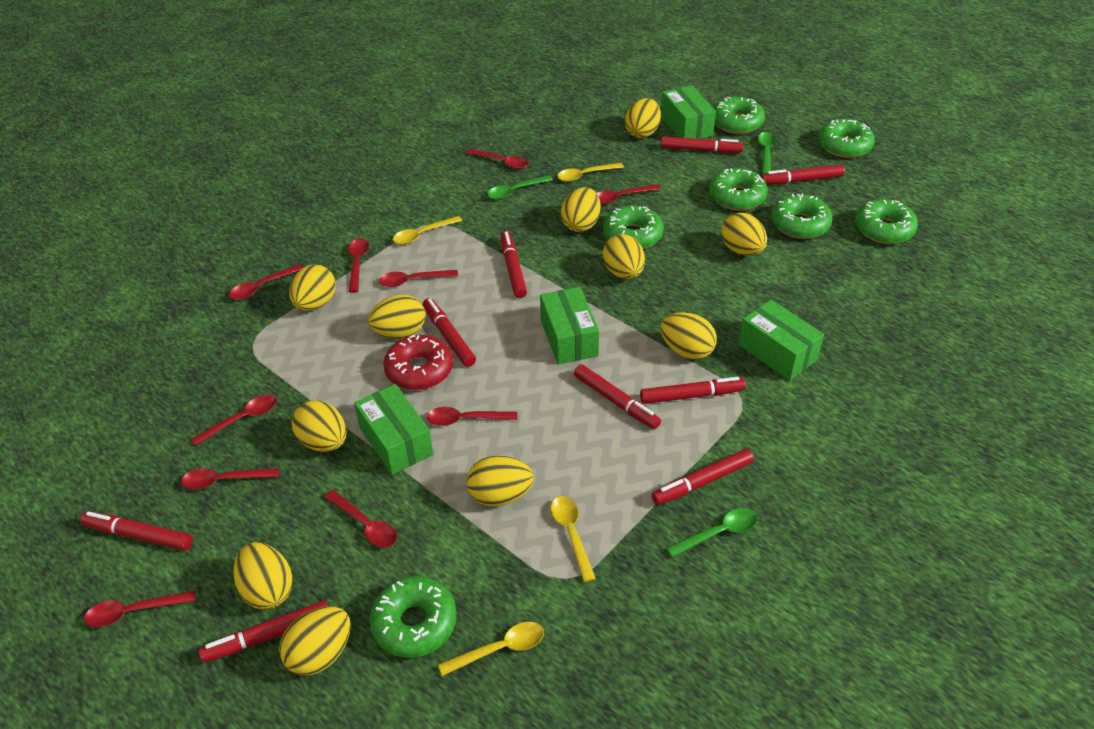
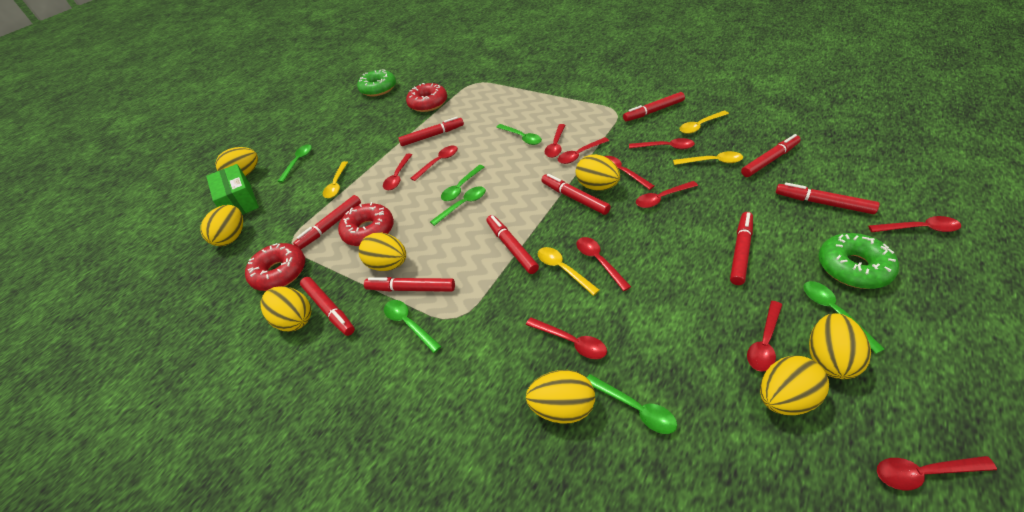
green box: [354,384,433,475] [540,287,599,364] [661,85,716,139] [738,300,824,381] = 4 -> [206,164,259,215] = 1
green donut: [370,576,457,658] [603,205,664,249] [709,168,768,211] [713,97,765,134] [771,194,833,239] [818,119,875,158] [855,199,918,244] = 7 -> [357,69,396,97] [818,233,899,289] = 2
green spoon: [487,175,553,199] [666,508,758,558] [757,132,776,174] = 3 -> [277,144,312,183] [384,300,442,353] [430,187,486,226] [441,165,484,201] [496,124,542,145] [587,374,677,434] [804,281,885,354] = 7
red donut: [383,335,453,390] = 1 -> [245,243,305,291] [338,202,394,246] [406,83,447,112] = 3
red marker: [80,511,193,551] [199,600,328,663] [423,298,476,367] [500,231,527,298] [574,364,661,429] [640,377,746,404] [651,449,754,505] [661,136,743,153] [761,165,845,185] = 9 -> [293,195,361,250] [300,277,355,336] [364,277,455,292] [398,117,464,146] [486,215,539,274] [542,174,611,215] [623,92,685,122] [730,212,753,285] [741,134,801,177] [776,183,880,214] = 10
red spoon: [84,591,196,627] [181,468,279,490] [191,395,277,446] [229,264,303,300] [325,490,397,548] [348,238,369,293] [379,270,458,287] [427,407,518,426] [466,149,529,169] [597,184,661,204] = 10 -> [383,154,412,190] [410,146,458,181] [526,317,607,359] [545,124,565,158] [558,137,609,164] [577,237,631,291] [604,156,654,190] [629,138,695,149] [636,181,698,208] [747,301,782,372] [868,216,961,232] [877,456,997,490] = 12
yellow egg: [234,542,293,610] [279,606,351,676] [289,264,336,311] [292,400,347,452] [368,295,425,338] [467,455,534,506] [561,187,601,232] [603,234,645,279] [625,98,661,138] [661,312,717,360] [721,213,767,256] = 11 -> [200,205,243,246] [215,147,258,176] [260,286,311,332] [359,232,406,271] [526,370,595,424] [576,154,620,191] [760,356,829,415] [809,313,871,379] = 8

